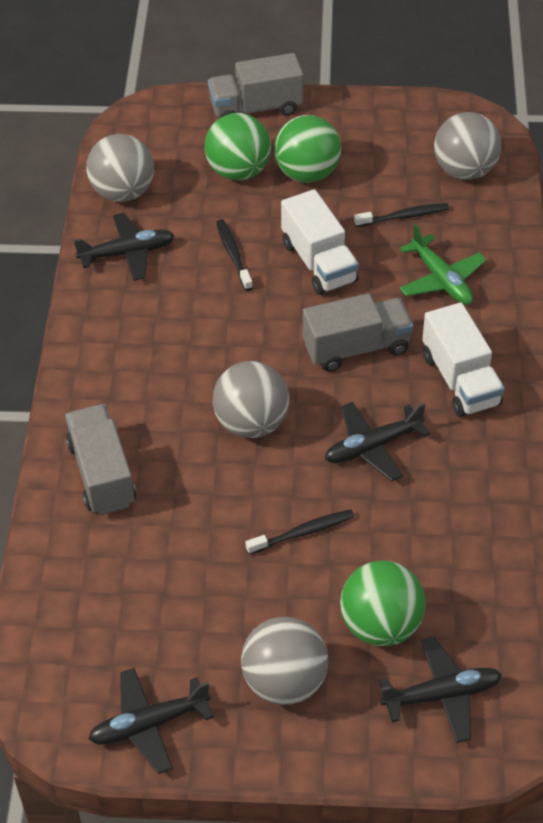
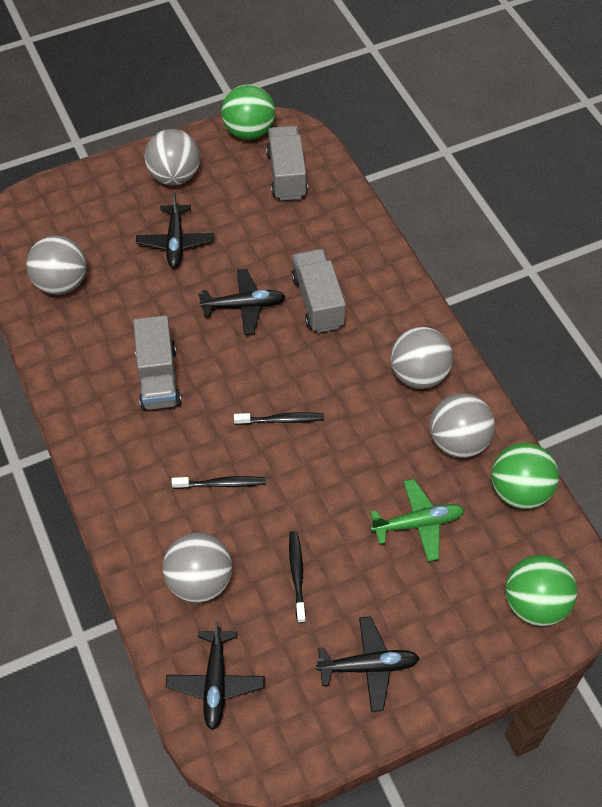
grey ball: [87,134,154,202] [212,361,289,438] [241,617,328,705] [434,112,501,180] = 4 -> [26,235,87,295] [145,129,200,186] [163,532,232,603] [390,327,453,389] [430,393,495,458] = 5
white truck: [281,189,359,295] [422,303,505,417] = 2 -> none = 0

